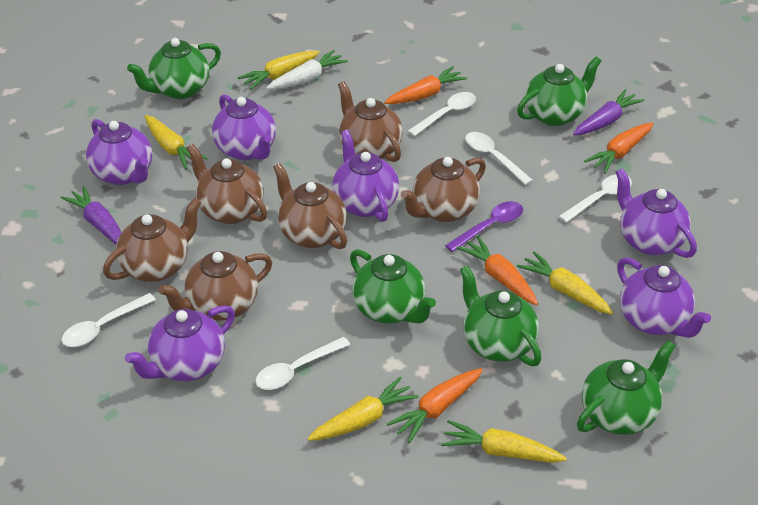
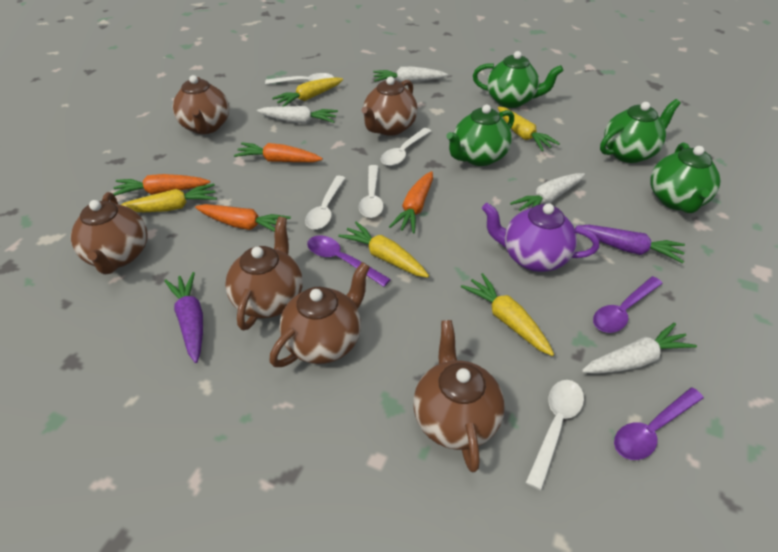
green teapot: [127,38,221,99] [350,249,436,324] [460,265,542,366] [517,56,601,126] [577,340,676,435] = 5 -> [446,105,514,166] [473,51,563,108] [600,99,681,163] [650,142,721,213] = 4
purple spoon: [445,201,523,252] = 1 -> [307,236,391,287] [593,276,663,333] [614,387,704,460] = 3
purple teapot: [86,119,152,185] [125,305,235,381] [212,94,276,160] [332,130,399,222] [616,168,697,258] [617,257,711,338] = 6 -> [482,203,599,272] = 1
white carrot: [266,50,348,89] = 1 -> [257,106,338,124] [373,67,448,83] [510,173,585,211] [582,323,697,374] = 4

